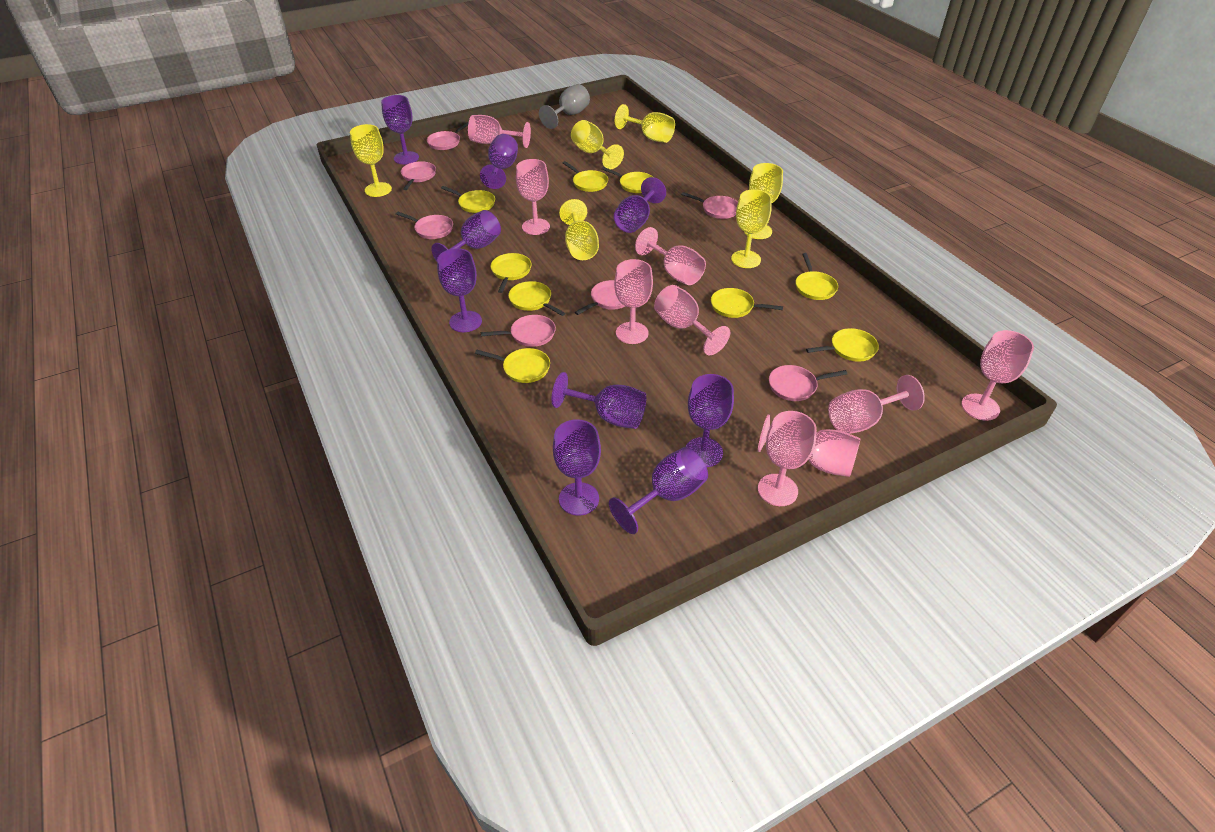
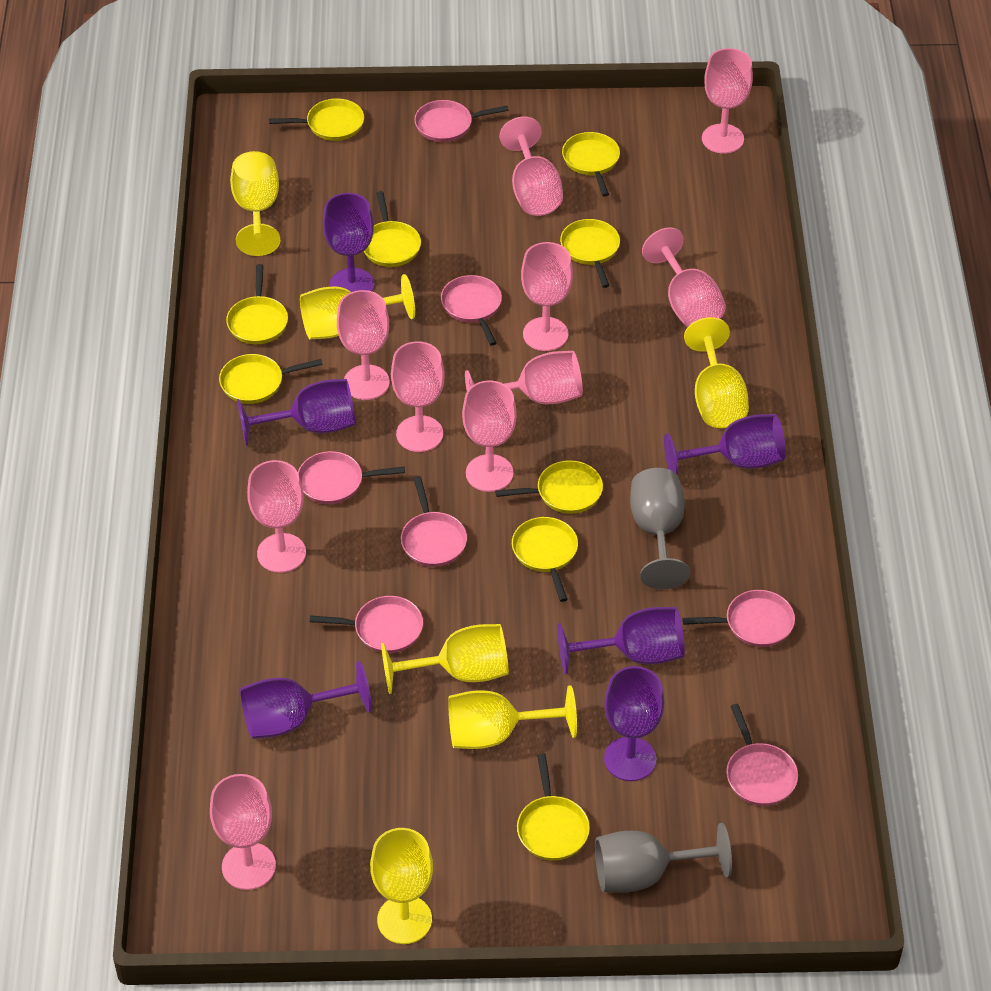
grey goblet: [539,84,590,129] = 1 -> [595,823,732,892] [630,468,690,589] = 2
pink goblet: [468,115,531,148] [516,159,550,235] [614,259,653,344] [635,227,706,285] [654,285,730,355] [758,411,817,506] [758,414,861,477] [828,375,925,434] [961,330,1034,421] = 9 -> [210,774,276,890] [247,460,306,573] [337,290,390,400] [391,341,445,452] [462,380,517,492] [465,351,583,404] [500,116,563,216] [521,242,573,351] [642,227,726,328] [702,48,753,154] = 10
purple goblet: [381,95,419,164] [431,210,501,262] [437,248,482,332] [480,134,518,189] [552,372,646,429] [553,419,601,516] [609,447,708,534] [614,177,666,233] [685,374,734,467] = 9 -> [237,379,356,446] [240,661,372,739] [323,193,374,292] [557,607,685,674] [604,666,664,781] [664,414,786,475] = 6

